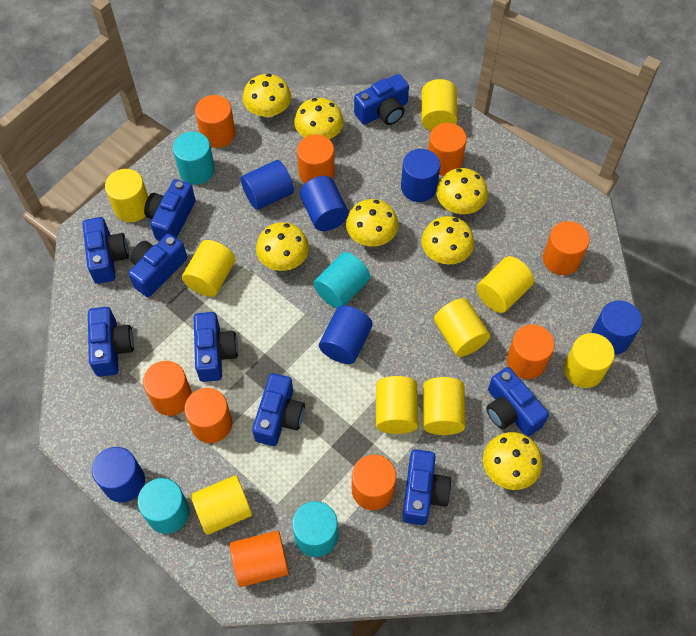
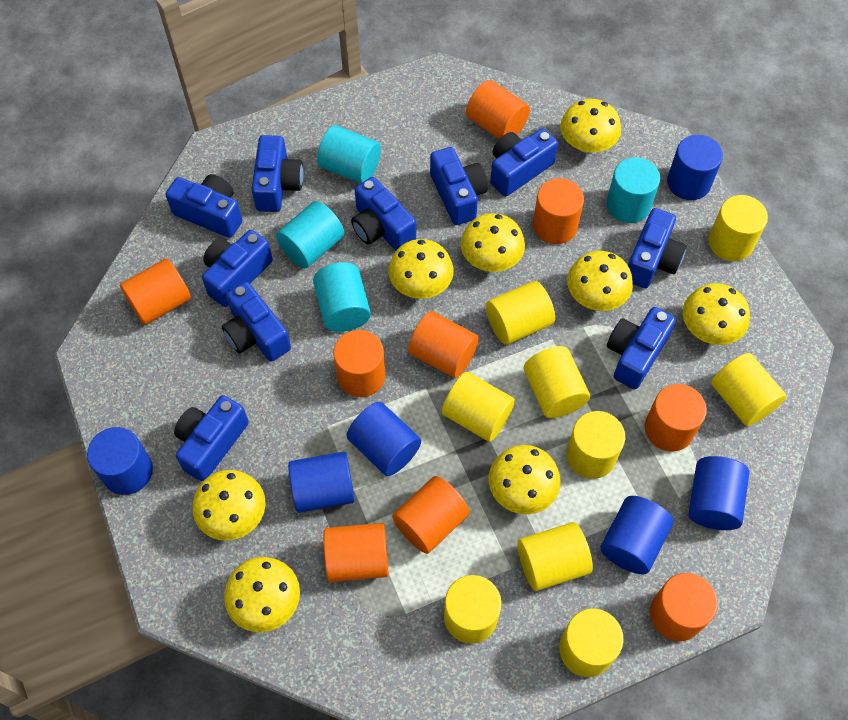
blue camera: [83,217,129,284] [88,307,134,377] [128,233,187,297] [144,179,196,241] [194,312,238,382] [252,373,305,446] [354,74,409,125] [402,449,451,525] [486,367,549,436] = 9 -> [165,174,242,238] [174,395,249,482] [202,230,273,307] [222,282,291,362] [251,135,303,212] [351,177,416,251] [430,147,488,225] [490,128,558,197] [607,307,676,389] [628,208,687,288] = 10
yellow mushroom: [243,74,291,118] [256,222,309,271] [294,98,344,139] [346,199,398,247] [421,216,474,264] [436,168,488,214] [483,432,542,490] = 7 -> [193,470,265,541] [224,557,300,632] [388,239,454,299] [461,213,525,272] [489,445,561,514] [560,99,621,153] [567,251,633,311] [683,283,750,345] = 8

